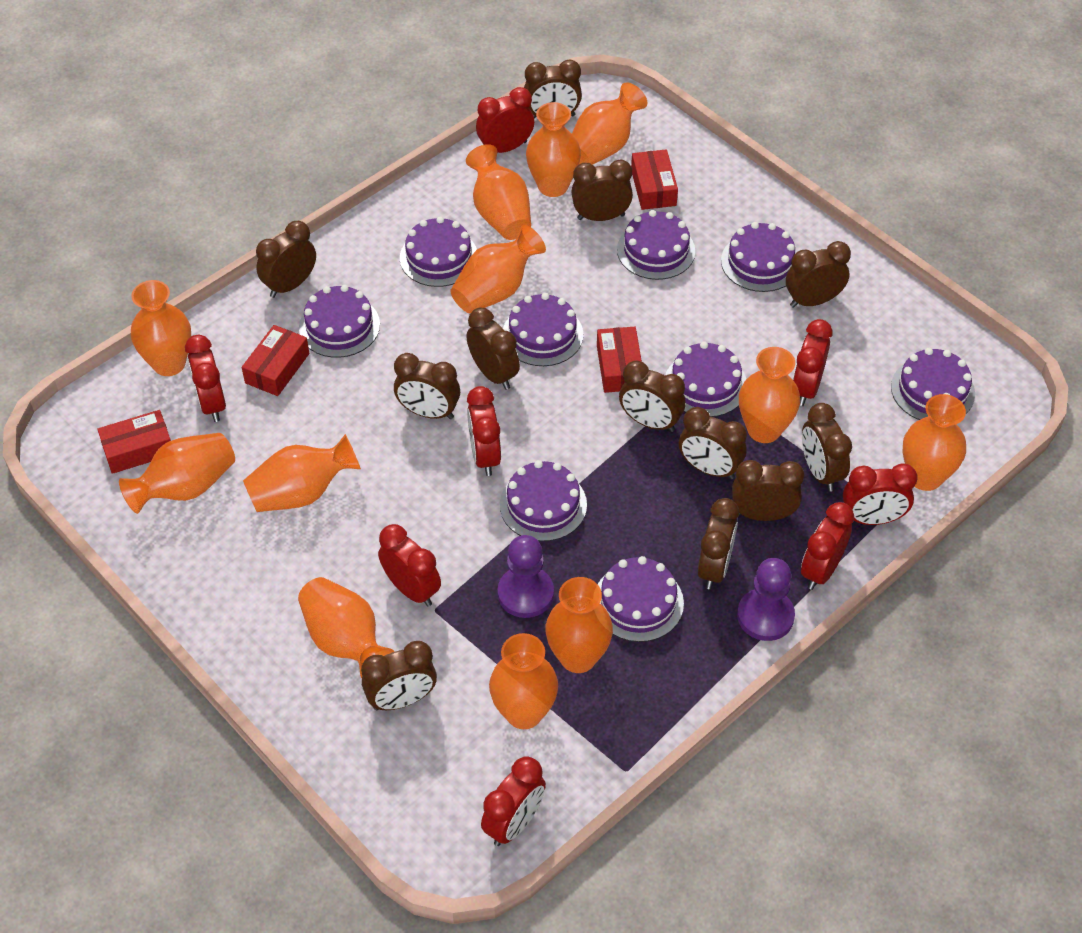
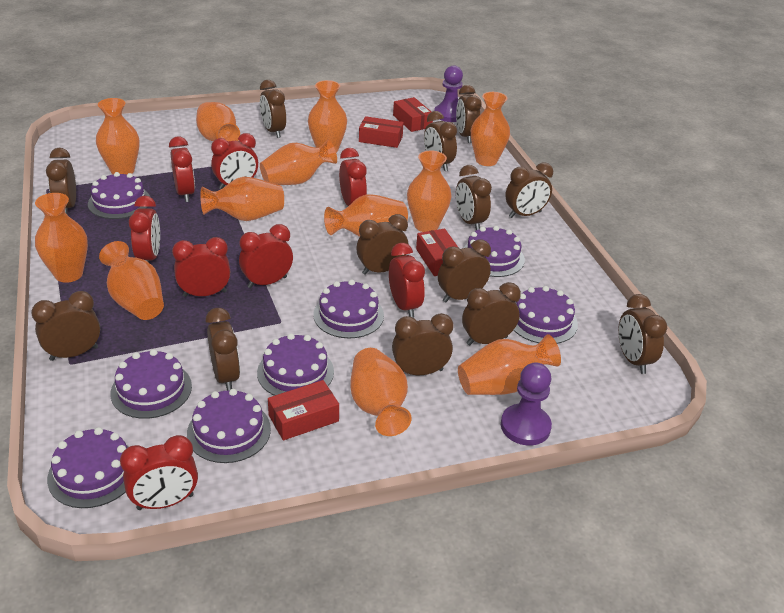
brown clock: [256,221,316,298] [361,641,437,710] [394,353,460,419] [466,307,520,390] [524,59,582,118] [571,160,633,221] [619,360,686,432] [679,407,747,479] [698,498,739,589] [732,460,804,521] [786,241,851,308] [802,403,852,492] = 12 -> [31,291,100,361] [46,148,76,215] [206,308,240,391] [260,80,286,138] [357,214,408,275] [392,313,454,375] [424,111,457,171] [438,239,491,302] [456,85,482,143] [456,165,492,230] [462,282,521,346] [505,163,553,218] [618,294,667,374] = 13
purple cake: [299,285,380,358] [400,217,477,287] [500,460,587,541] [503,293,583,366] [598,556,684,642] [617,210,695,280] [665,341,746,417] [721,222,796,292] [891,348,975,420] = 9 -> [47,427,128,508] [88,172,150,219] [110,349,192,419] [187,389,271,463] [257,333,334,396] [313,280,384,338] [463,226,525,277] [514,286,578,344] = 8

